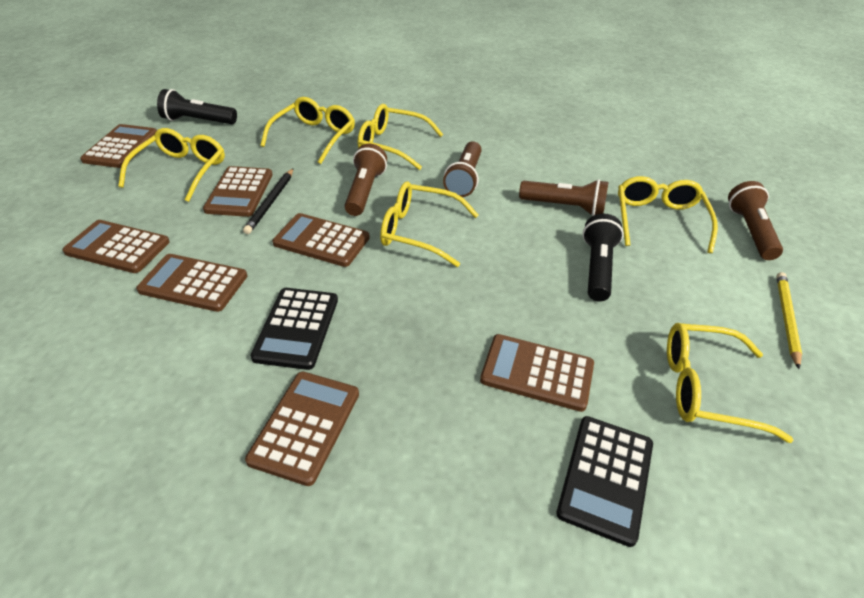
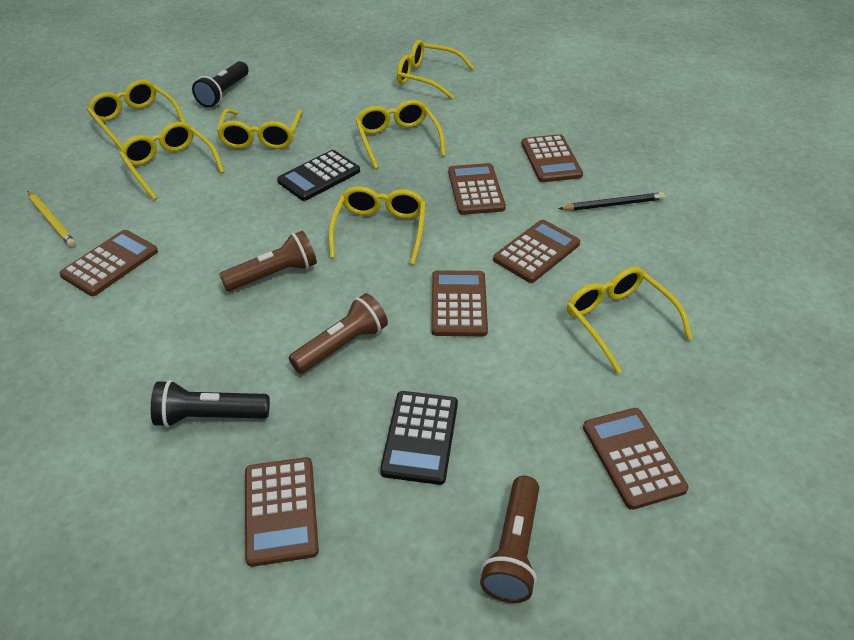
brown flashlight: [344,144,387,216] [443,141,482,197] [519,179,609,216] [728,181,783,260] = 4 -> [219,231,317,291] [289,293,388,374] [480,476,539,603] = 3
yellow glasses: [118,128,225,202] [260,97,355,164] [358,104,443,170] [380,181,478,267] [618,176,718,253] [667,323,794,443] = 6 -> [87,80,186,149] [119,122,224,200] [217,109,303,149] [328,186,426,265] [356,100,446,169] [397,40,474,99] [567,267,693,374] = 7

